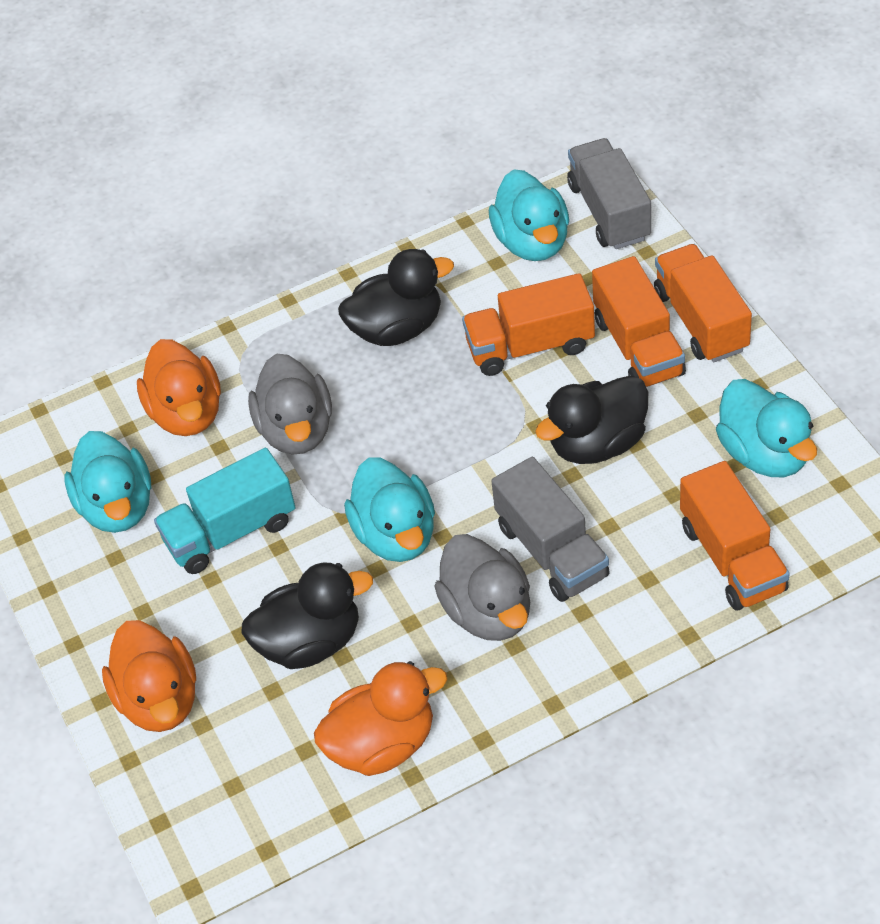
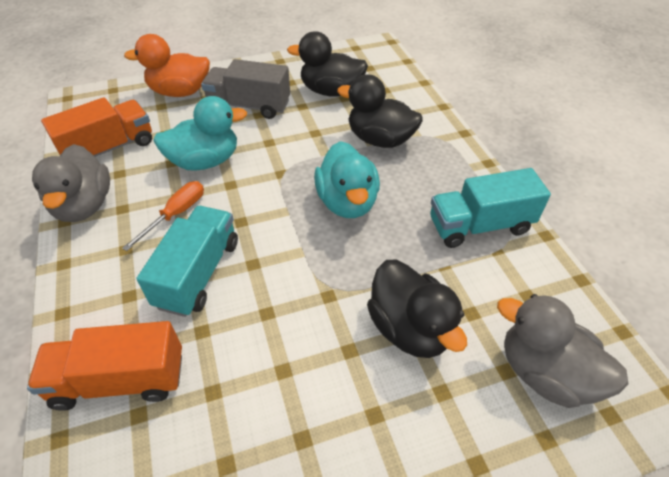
grey truck: [491,457,610,602] [567,138,651,249] = 2 -> [201,59,290,119] = 1
orange duck: [102,620,196,732] [137,339,221,436] [314,661,447,776] = 3 -> [124,34,210,97] = 1
orange screwdriver: none = 0 -> [122,181,204,251] = 1
orange truck: [462,273,595,376] [592,256,686,387] [654,244,752,362] [680,461,790,610] = 4 -> [27,321,182,411] [41,97,152,157] = 2
turquoise duck: [65,431,151,533] [344,457,435,562] [489,169,569,261] [716,379,817,477] = 4 -> [153,96,247,171] [314,141,380,218] = 2
turquoise truck: [154,448,296,574] = 1 -> [136,206,238,317] [430,168,551,248] = 2

